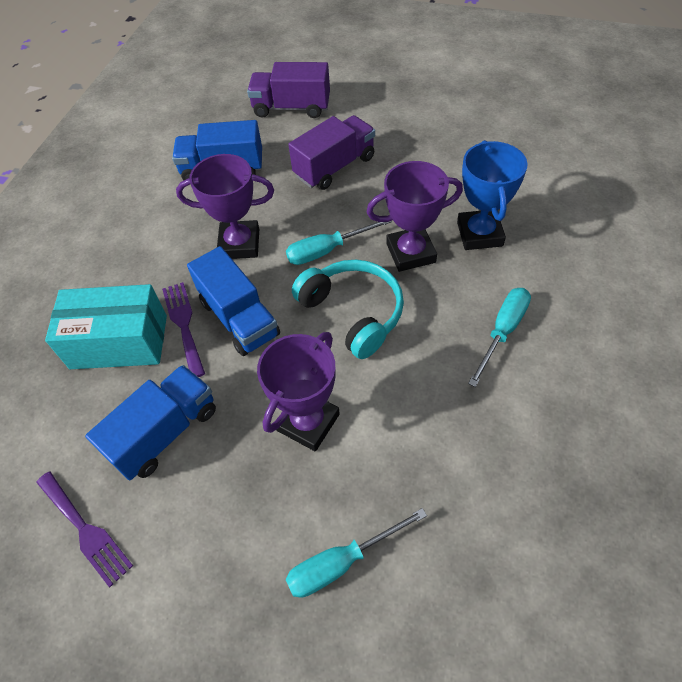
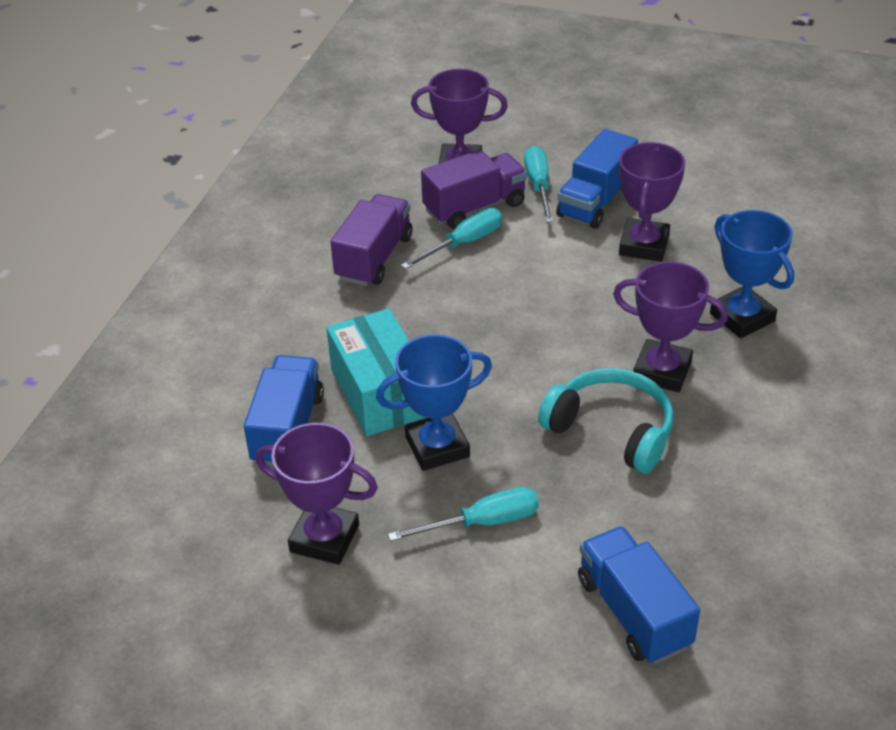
blue trophy: [457,140,528,250] = 1 -> [376,334,492,471] [710,210,794,338] = 2
purple fork: [36,471,133,587] [162,282,205,377] = 2 -> none = 0
purple trophy: [176,154,274,259] [257,332,340,451] [367,161,463,272] = 3 -> [255,423,378,565] [411,69,508,164] [613,262,728,392] [619,142,685,262] = 4

